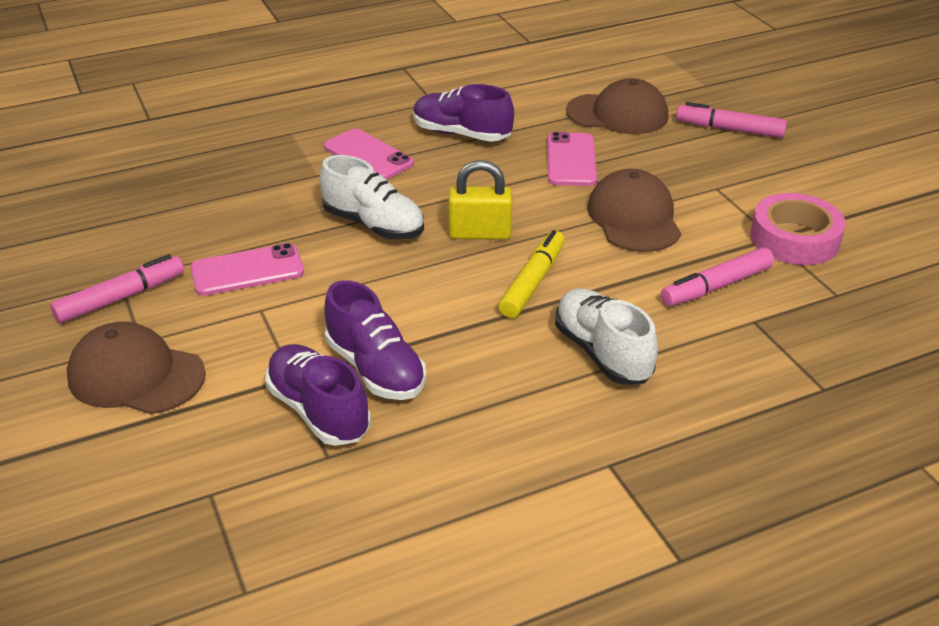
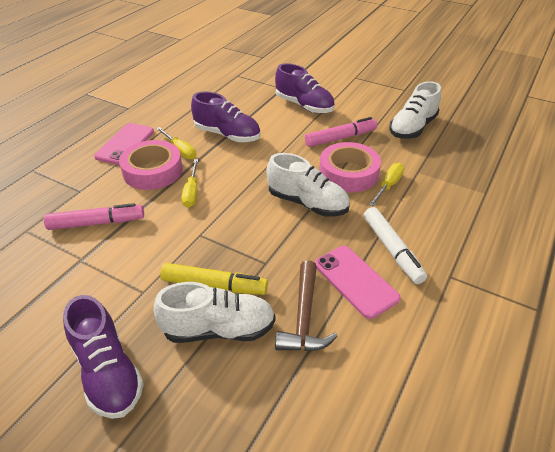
brown cap: [67,322,206,414] [566,78,668,134] [587,169,681,252] = 3 -> none = 0
brown hammer: none = 0 -> [275,260,338,351] = 1
pink marker: [50,254,184,323] [661,247,774,306] [676,102,787,138] = 3 -> [44,203,144,230] [305,117,377,147] = 2
pink phone: [190,243,304,296] [324,128,414,180] [547,132,597,186] = 3 -> [94,123,154,165] [315,246,401,319] = 2
pink tape: [750,193,846,265] = 1 -> [119,140,183,190] [319,142,381,192] = 2
white marker: none = 0 -> [364,207,427,284] = 1
white shoe: [320,155,424,239] [555,288,658,385] = 2 -> [153,282,275,343] [267,153,350,217] [389,81,441,139] = 3
yellow padlock: [448,160,512,240] = 1 -> none = 0
yellow screwdriver: none = 0 -> [156,127,196,160] [181,159,198,208] [369,163,404,206] = 3

